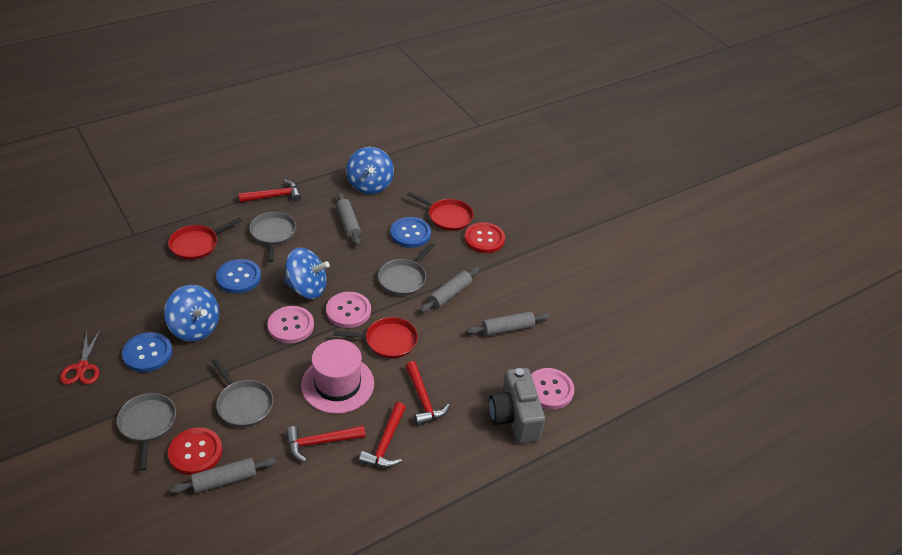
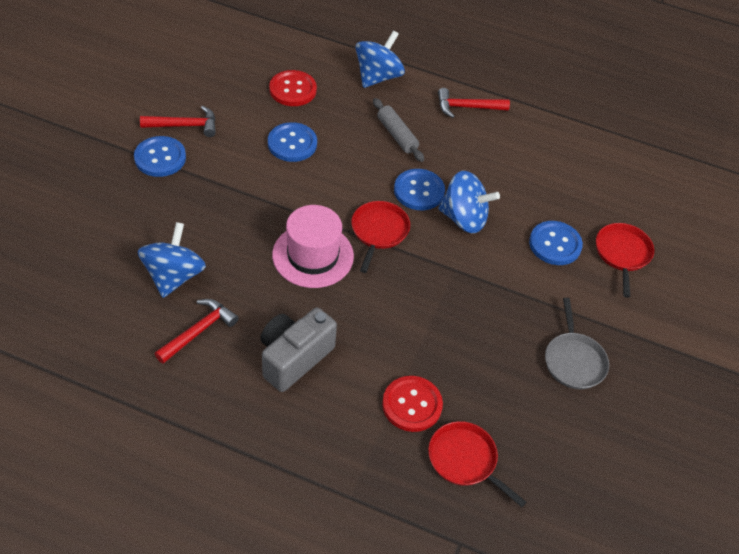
blue button: [122,332,173,372] [216,259,261,293] [390,217,431,248] = 3 -> [134,136,186,177] [268,122,317,162] [394,169,445,210] [529,221,583,265] = 4
grey pan: [117,393,176,470] [212,359,273,427] [249,212,296,262] [378,243,435,296] = 4 -> [545,298,609,389] = 1
grey rolling pin: [170,457,276,494] [336,193,361,246] [420,267,480,313] [467,311,550,336] = 4 -> [373,98,424,162] = 1
pink button: [268,306,314,343] [326,292,371,328] [531,368,575,409] = 3 -> none = 0
red hammer: [238,180,301,203] [286,425,366,462] [359,402,406,468] [405,361,450,426] = 4 -> [140,106,216,137] [155,299,239,364] [438,88,510,118] = 3
red scissors: [60,330,100,385] = 1 -> none = 0

